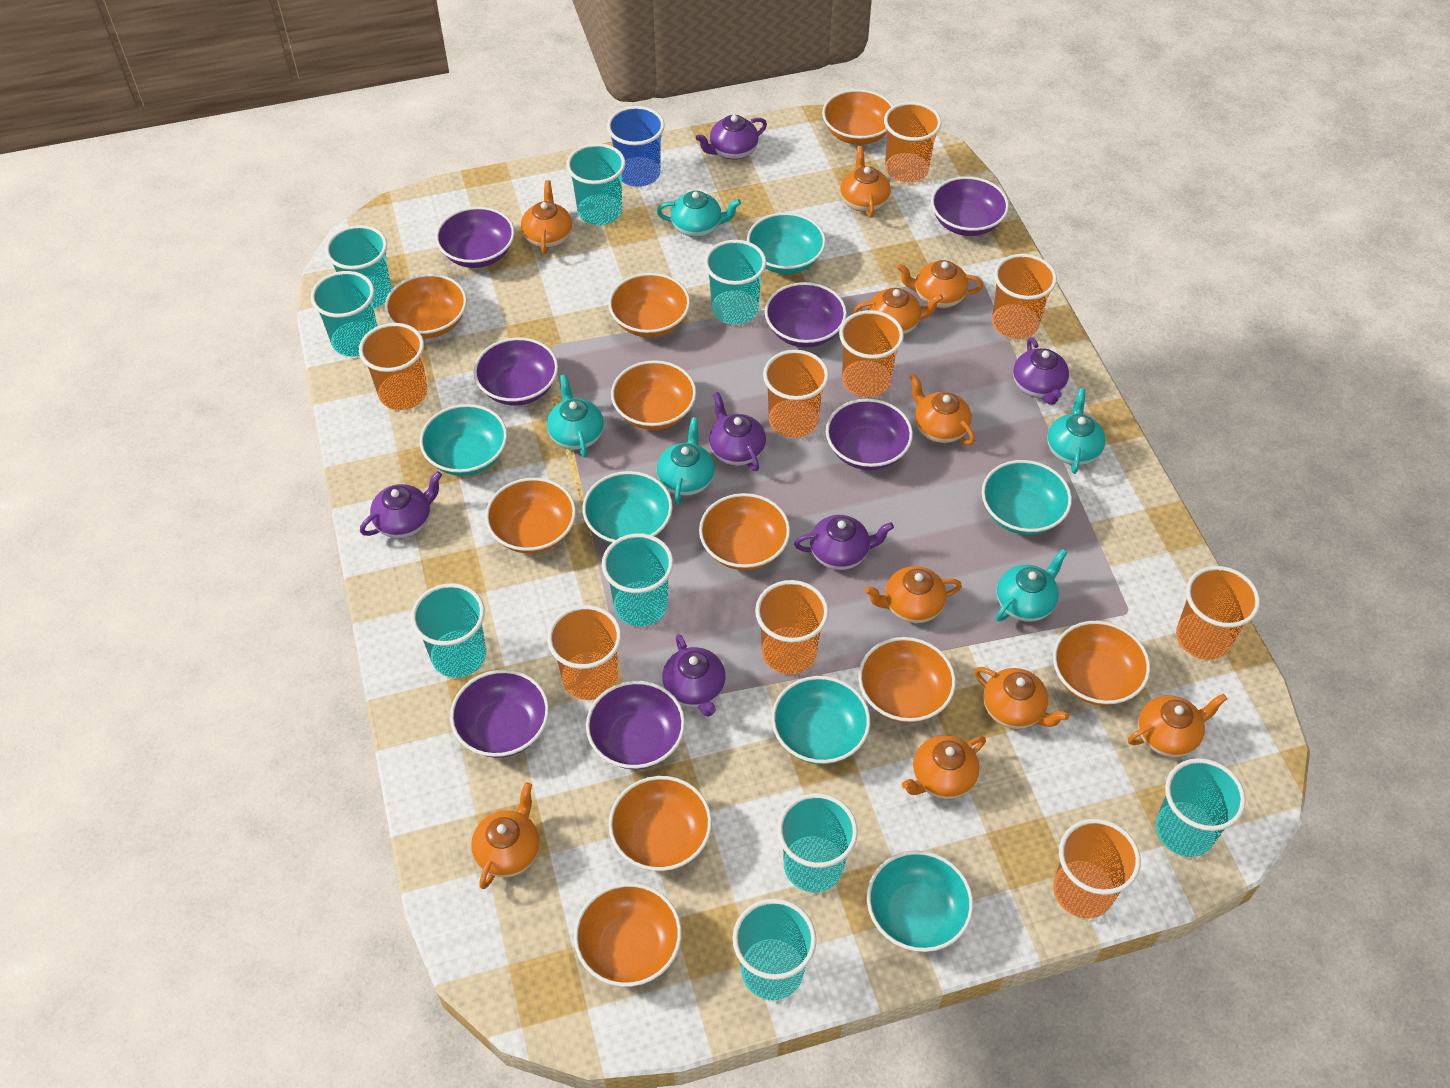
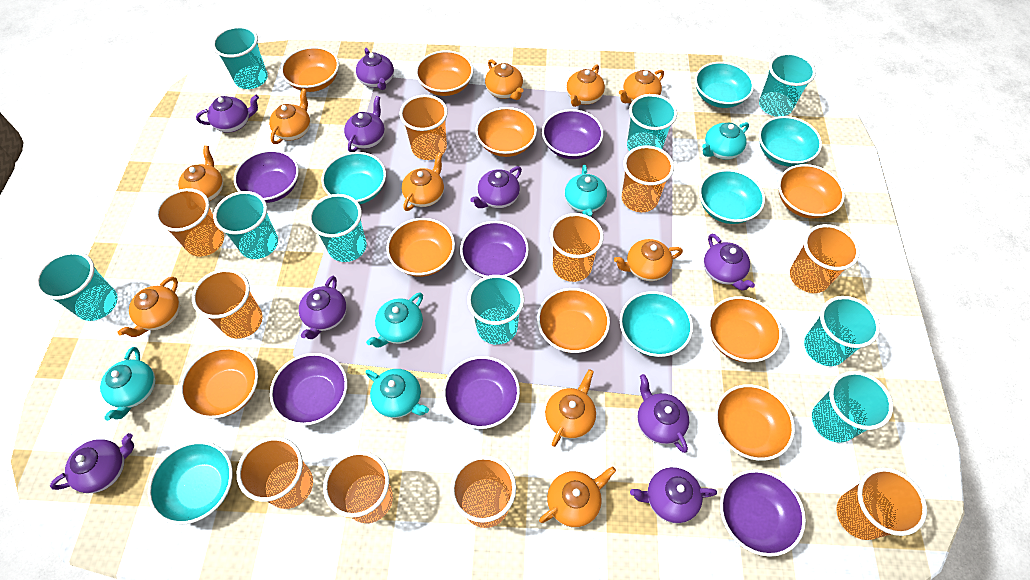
blue cup: [607,106,665,187] = 1 -> none = 0
orange bowl: [385,274,467,338] [485,478,576,554] [574,883,682,987] [609,273,690,337] [609,776,712,871] [611,360,696,430] [699,493,790,570] [822,89,893,145] [858,637,956,723] [1053,621,1150,706] = 10 -> [180,347,258,419] [281,47,339,92] [386,218,455,277] [416,50,474,96] [475,107,537,157] [537,288,610,353] [708,296,782,362] [715,384,795,461] [778,164,845,218] = 9
orange cup: [359,323,427,410] [547,605,621,700] [755,580,829,674] [763,350,829,438] [839,310,904,397] [884,102,942,182] [992,254,1057,339] [1053,819,1141,919] [1176,566,1260,660] = 9 -> [155,188,224,256] [192,269,263,339] [237,437,313,509] [323,451,393,523] [399,95,448,160] [450,455,516,528] [550,213,604,282] [622,145,674,212] [790,224,860,293] [836,467,927,540] = 10
purple bowl: [436,207,515,268] [450,670,549,758] [473,337,558,406] [586,681,685,769] [765,282,847,347] [826,399,913,470] [931,176,1009,236] = 7 -> [234,150,299,203] [270,353,348,426] [443,356,520,429] [460,221,529,278] [542,109,603,159] [720,469,806,557] = 6
purple teapot: [360,471,442,538] [662,634,726,717] [696,115,767,160] [709,392,766,471] [794,515,894,570] [1013,338,1069,405] = 6 -> [50,433,134,493] [196,95,259,132] [299,276,347,339] [344,96,385,152] [356,48,394,90] [470,166,522,208] [630,467,717,524] [637,374,689,453] [704,234,755,291] = 9

